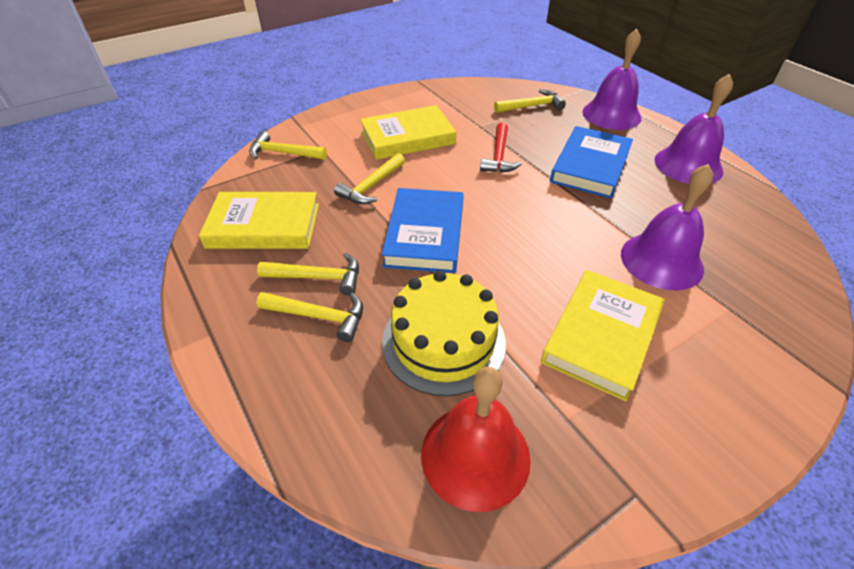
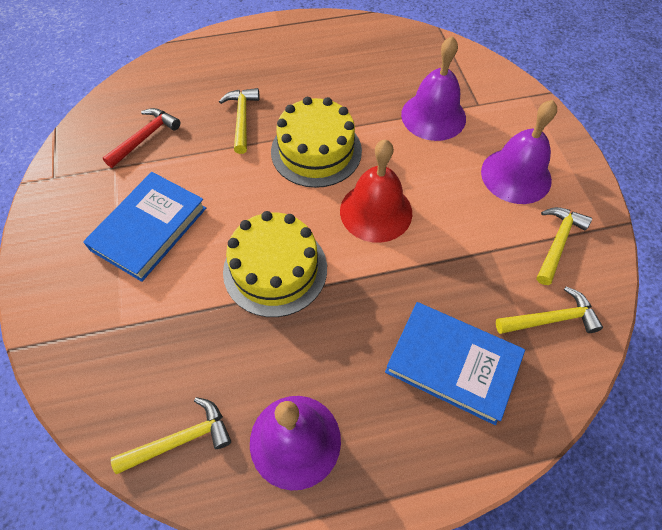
yellow book: [199,192,319,249] [360,105,456,160] [541,270,665,401] = 3 -> none = 0
yellow cake: [382,270,506,396] = 1 -> [223,211,327,317] [271,97,362,188] = 2
yellow hammer: [249,131,327,160] [256,292,363,342] [257,253,359,296] [334,153,405,204] [494,89,566,113] = 5 -> [111,397,231,474] [219,88,260,154] [496,287,603,334] [537,207,592,285] = 4

